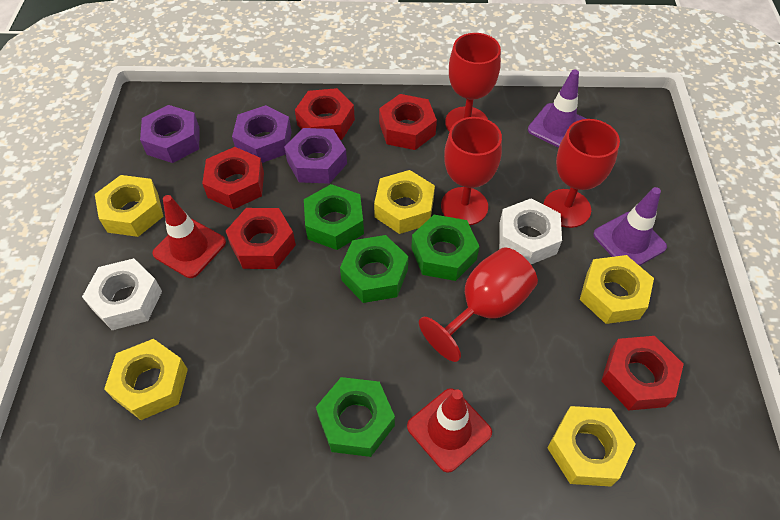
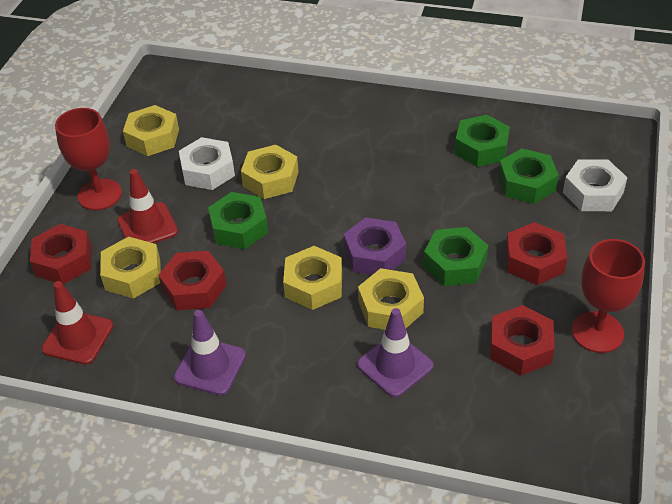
purple nut: [140,105,200,163] [232,105,292,163] [284,128,347,184] = 3 -> [344,217,406,275] = 1
red goblet: [419,247,538,362] [441,117,502,225] [445,33,501,132] [543,119,620,228] = 4 -> [55,108,122,210] [572,239,645,353] = 2
red nut: [202,147,264,209] [226,208,296,269] [295,88,355,140] [379,94,437,150] [601,336,684,410] = 5 -> [30,224,92,284] [158,251,227,310] [490,305,555,376] [505,222,567,285] = 4

